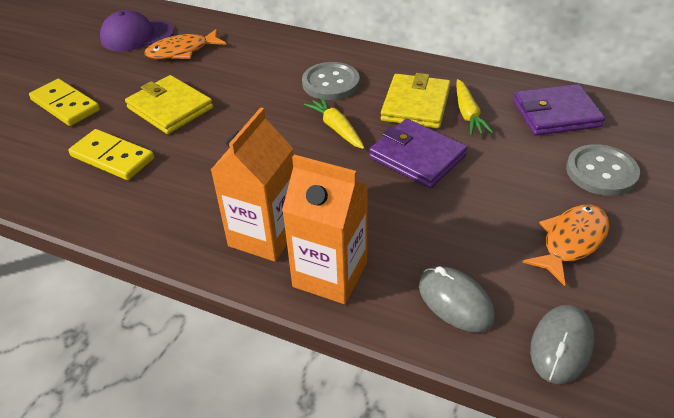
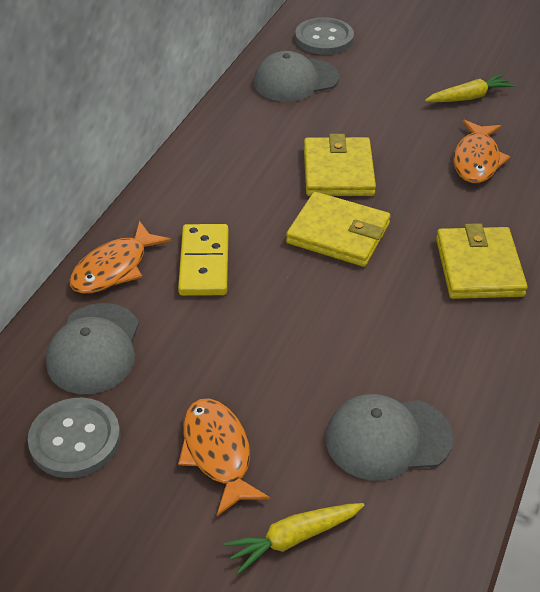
grey cap: none = 0 -> [46,303,139,394] [254,51,339,102] [326,394,453,480] = 3
grey mouse: [419,266,495,332] [530,305,595,384] = 2 -> none = 0
orange carton: [211,107,293,262] [282,155,368,304] = 2 -> none = 0
orange fish: [145,29,226,59] [522,205,609,286] = 2 -> [70,221,171,294] [178,398,270,516] [453,120,510,183] = 3
purple cap: [100,10,174,51] = 1 -> none = 0
purple wallet: [369,119,467,188] [513,84,605,136] = 2 -> none = 0
yellow domino: [29,79,100,126] [68,129,154,180] = 2 -> [178,224,229,296] = 1
yellow wallet: [125,75,213,134] [381,73,450,129] = 2 -> [286,192,391,267] [304,134,376,196] [436,223,528,299] = 3

